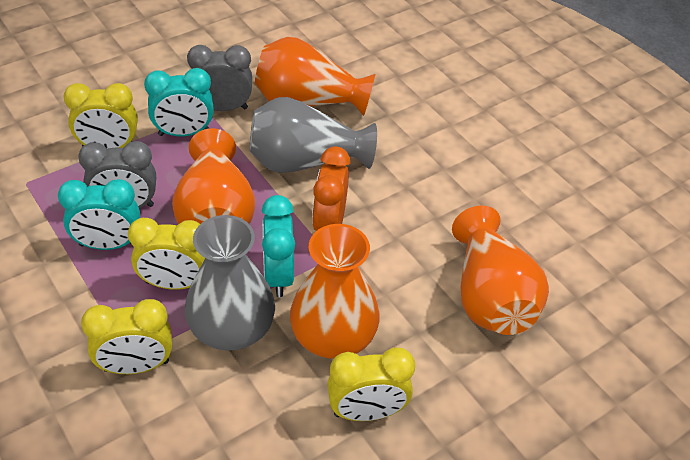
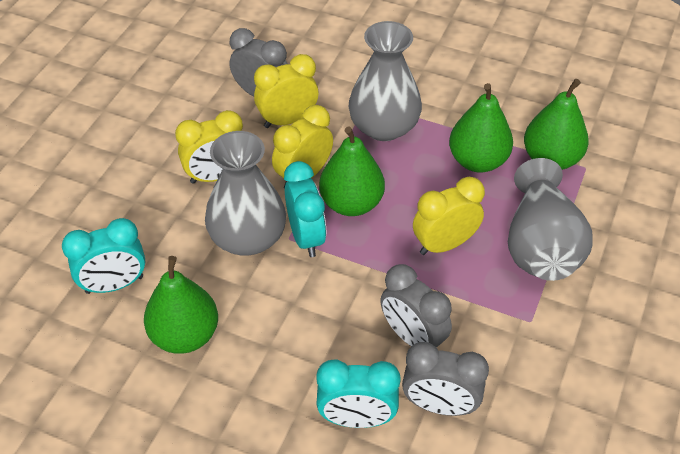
green pear: none = 0 -> [144,256,218,354] [319,126,385,216] [449,83,513,173] [524,79,589,170] = 4
grey clock: [78,141,156,208] [187,45,252,111] = 2 -> [229,28,288,97] [380,264,452,348] [402,342,489,416] = 3
grey vase: [185,215,275,351] [250,97,377,173] = 2 -> [205,131,286,255] [348,21,422,141] [508,158,593,281] = 3
orange clock: [312,146,350,231] = 1 -> none = 0
orange vase: [172,128,255,224] [255,37,375,116] [290,224,380,359] [452,205,549,335] = 4 -> none = 0

